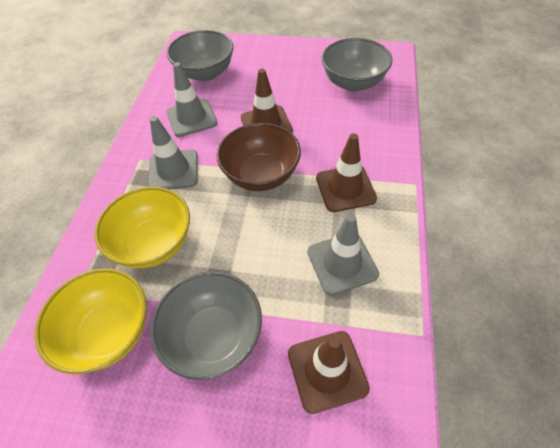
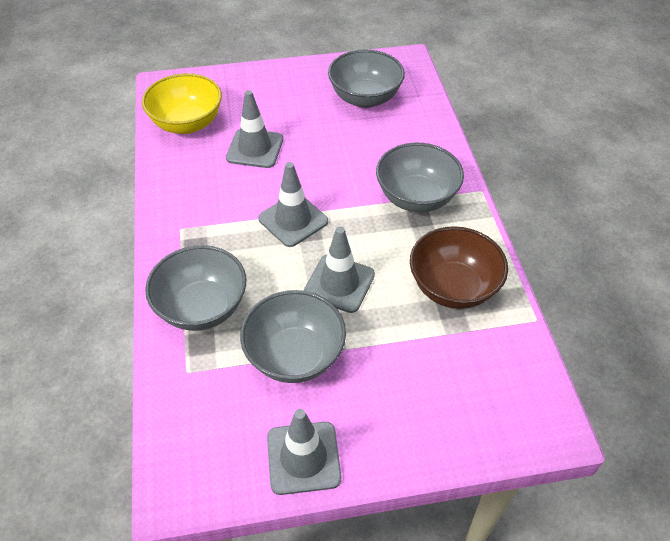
brown traffic cone: [241,68,293,133] [288,331,370,414] [316,133,377,212] = 3 -> none = 0
grey bowl: [150,271,262,380] [167,30,234,81] [322,38,392,92] = 3 -> [145,245,246,331] [240,290,346,383] [328,49,405,108] [376,143,464,212] = 4
grey traffic cone: [148,116,198,190] [167,62,217,137] [307,214,379,295] = 3 -> [226,90,283,168] [258,162,328,247] [267,409,341,495] [304,227,375,313] = 4
yellow bowl: [34,268,147,374] [94,187,190,268] = 2 -> [142,73,222,134] = 1

